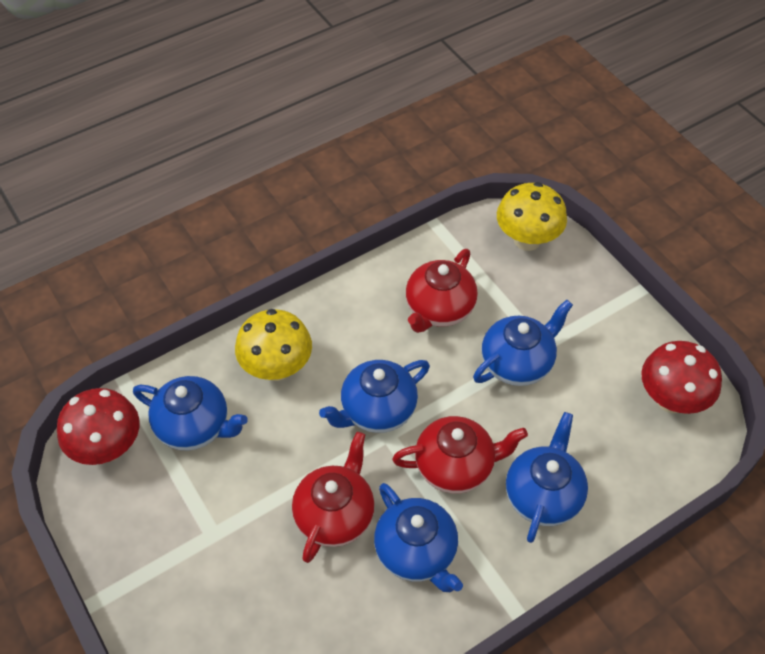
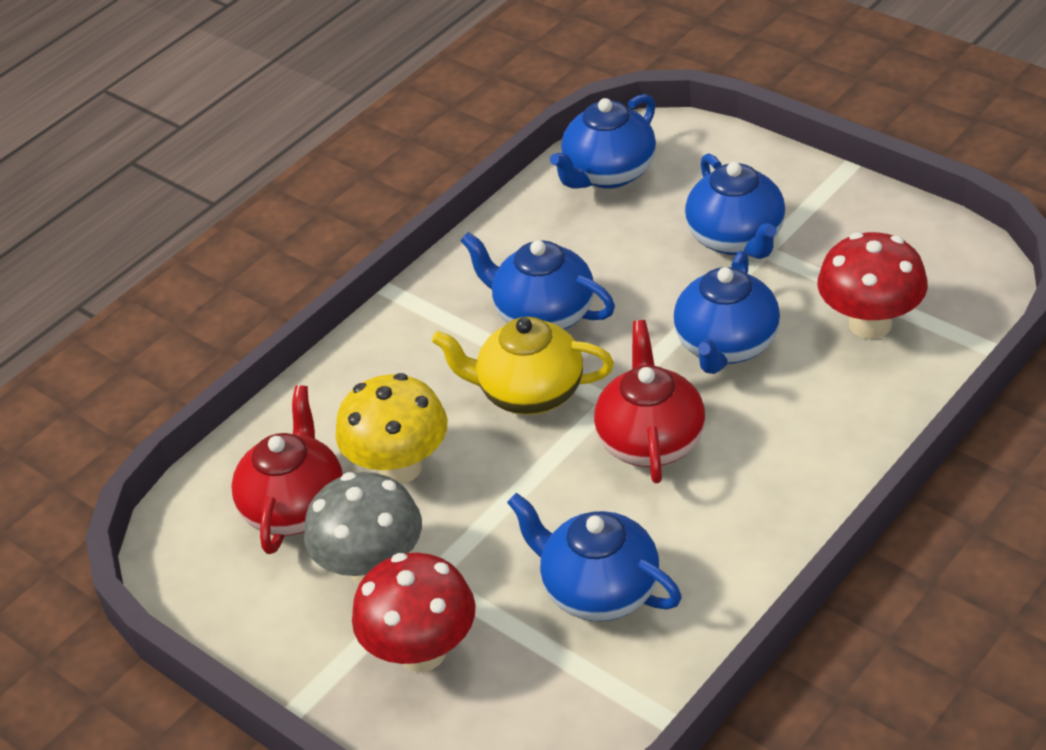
grey mushroom: none = 0 -> [304,472,422,585] = 1
red teapot: [292,432,375,563] [392,416,528,494] [406,249,478,333] = 3 -> [231,385,343,554] [594,320,705,483] = 2
yellow mushroom: [235,309,312,381] [497,182,567,251] = 2 -> [335,373,448,484] = 1
yellow teapot: none = 0 -> [432,317,614,415] = 1

